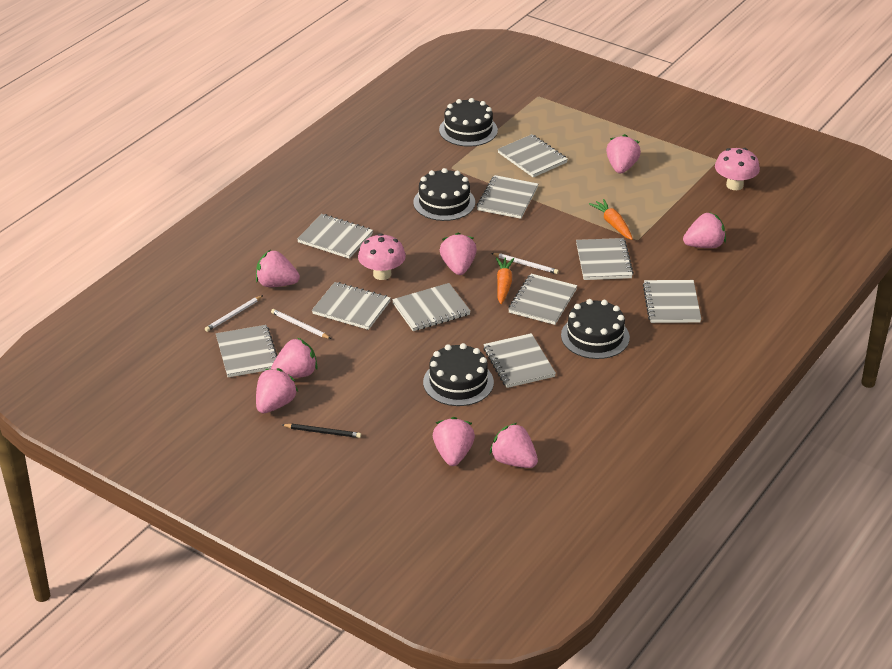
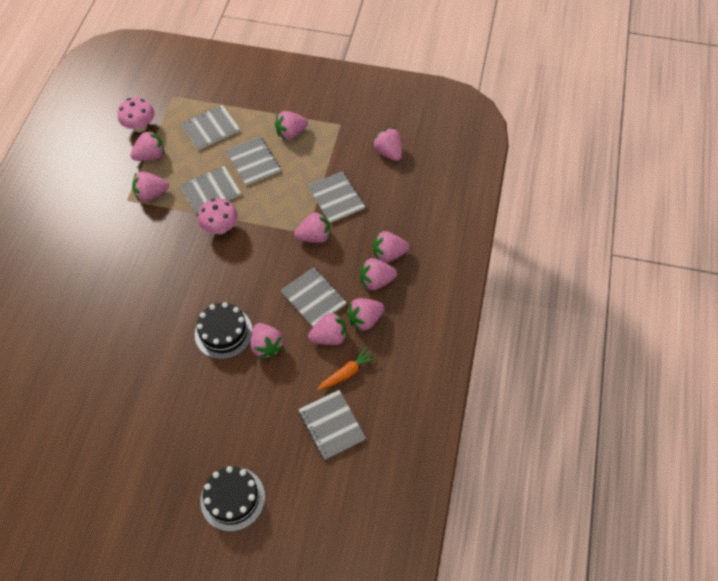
black cake: [413,168,475,221] [423,343,494,406] [439,98,498,147] [561,299,630,359] = 4 -> [195,302,253,359] [200,466,265,532] = 2
black pencil: [282,424,361,438] = 1 -> none = 0
grey notebook: [216,325,277,377] [297,214,373,259] [312,282,391,330] [392,283,471,331] [477,175,538,219] [483,333,556,388] [497,134,568,177] [508,273,577,325] [576,238,634,280] [643,280,701,323] = 10 -> [180,166,241,214] [181,105,240,150] [226,136,280,185] [281,267,347,327] [298,390,366,460] [308,171,365,223] = 6
orange carrot: [496,257,514,304] [589,199,633,240] = 2 -> [317,347,377,390] = 1
pink strawberry: [256,250,300,287] [256,368,298,413] [271,337,318,378] [433,417,475,466] [440,233,477,275] [490,423,538,468] [606,134,641,173] [683,212,726,248] = 8 -> [130,130,165,161] [132,172,169,202] [250,323,284,359] [275,111,308,140] [294,211,330,243] [308,311,347,345] [347,298,384,332] [360,258,397,290] [372,128,402,161] [373,231,409,263] = 10
white pencil: [205,295,263,332] [271,309,331,339] [491,253,559,274] = 3 -> none = 0

